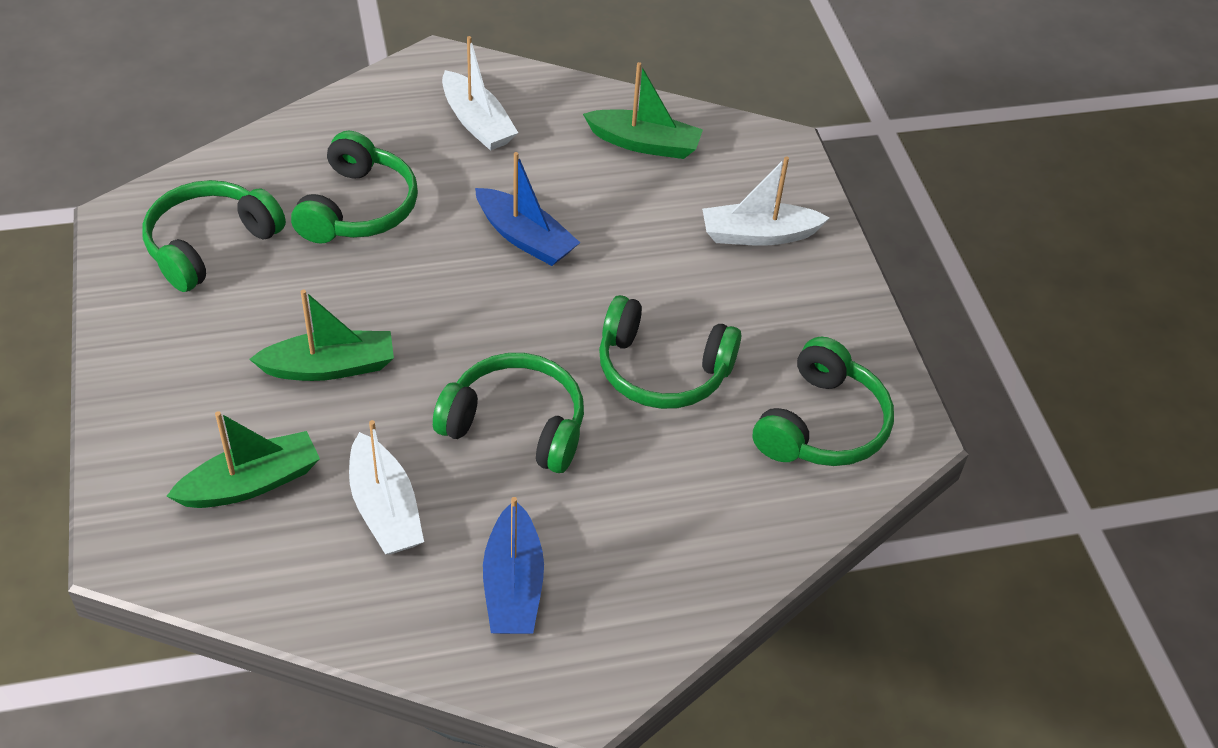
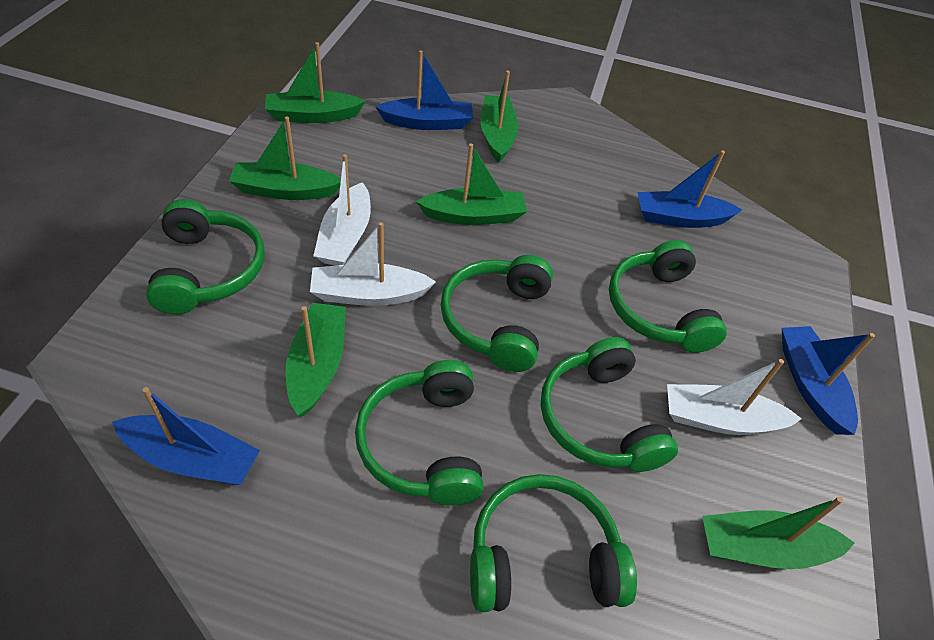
blue boat: [475,152,580,266] [483,497,544,634] = 2 -> [112,387,260,485] [376,50,473,130] [638,150,742,228] [782,326,875,435] = 4
green boat: [166,411,320,508] [249,290,394,381] [583,62,703,159] = 3 -> [229,117,341,200] [265,42,366,123] [286,303,346,416] [416,143,527,225] [480,71,518,163] [702,497,854,569] = 6
green headphones: [142,180,286,292] [291,131,418,244] [433,353,584,473] [599,295,741,409] [753,337,894,466] = 5 -> [146,199,265,314] [355,360,484,505] [441,255,553,372] [470,474,637,612] [540,337,678,472] [609,240,727,353] = 6

